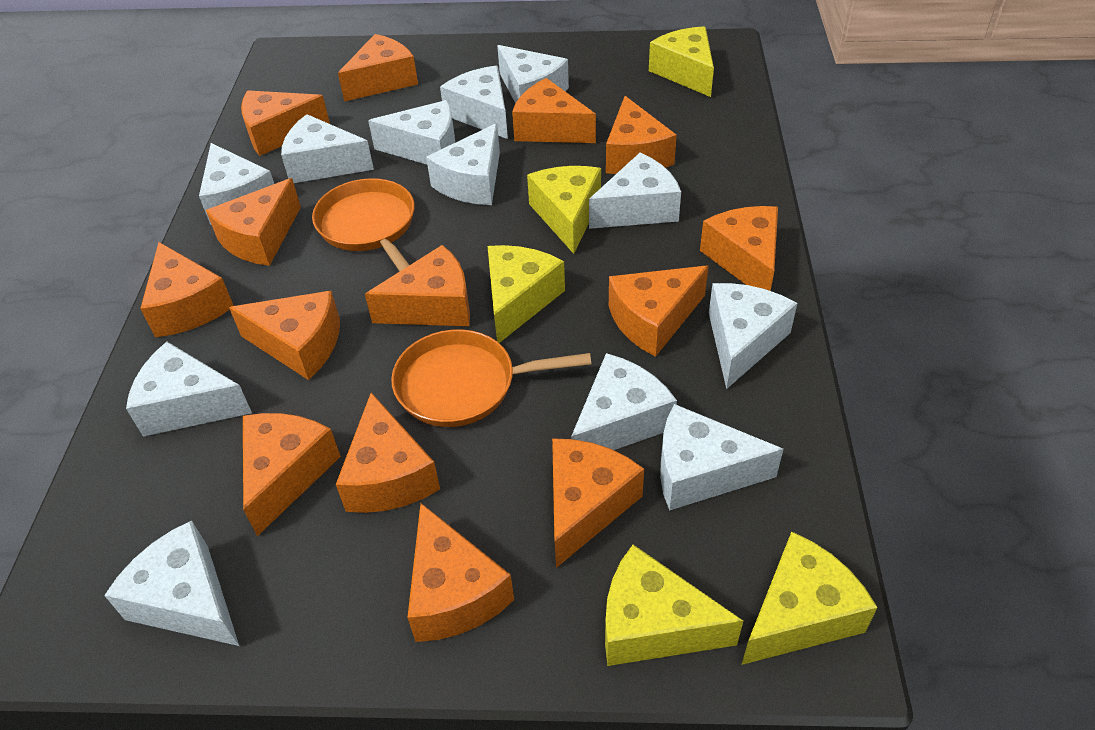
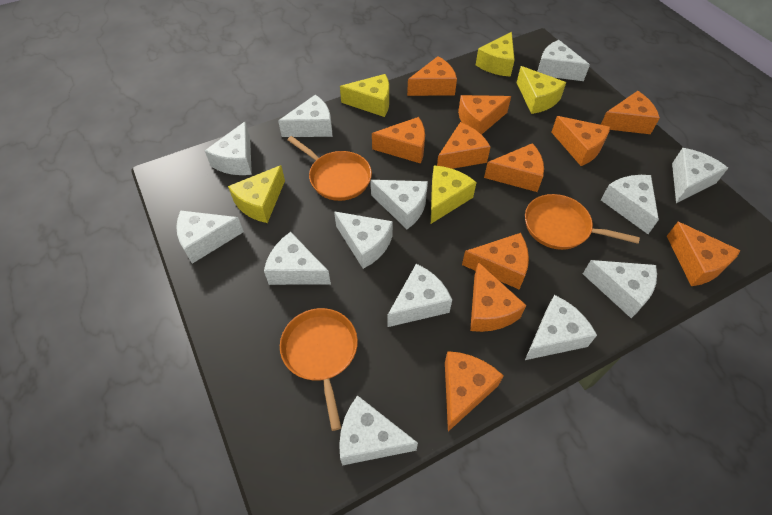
orange cheese: [140,242,234,337] [206,178,301,266] [229,291,340,380] [241,90,330,156] [243,413,341,536] [336,392,440,513] [338,34,418,102] [365,245,470,326] [407,503,514,642] [512,78,596,143] [552,438,644,568] [606,96,677,174] [609,266,709,357] [700,206,778,291] = 14 -> [372,117,425,164] [407,56,457,96] [437,122,490,169] [445,351,504,431] [458,95,511,135] [462,233,529,289] [470,262,526,332] [484,143,544,192] [551,116,610,166] [601,91,660,134] [667,222,741,286] = 11
orange pan: [312,178,415,271] [391,329,592,427] = 2 -> [280,308,358,431] [287,136,372,201] [525,194,640,250] = 3
white cheese: [104,520,239,646] [126,342,252,437] [199,143,274,225] [281,114,374,183] [368,100,455,165] [426,123,500,205] [440,66,508,139] [497,45,569,103] [571,353,677,450] [589,153,681,229] [660,404,784,511] [709,283,797,389] = 12 -> [176,210,244,264] [205,121,252,175] [264,232,331,285] [278,95,332,137] [334,211,393,269] [339,395,418,466] [371,180,428,229] [387,264,452,327] [525,295,597,360] [537,40,590,81] [583,260,657,318] [601,175,659,234] [672,148,728,203] = 13

